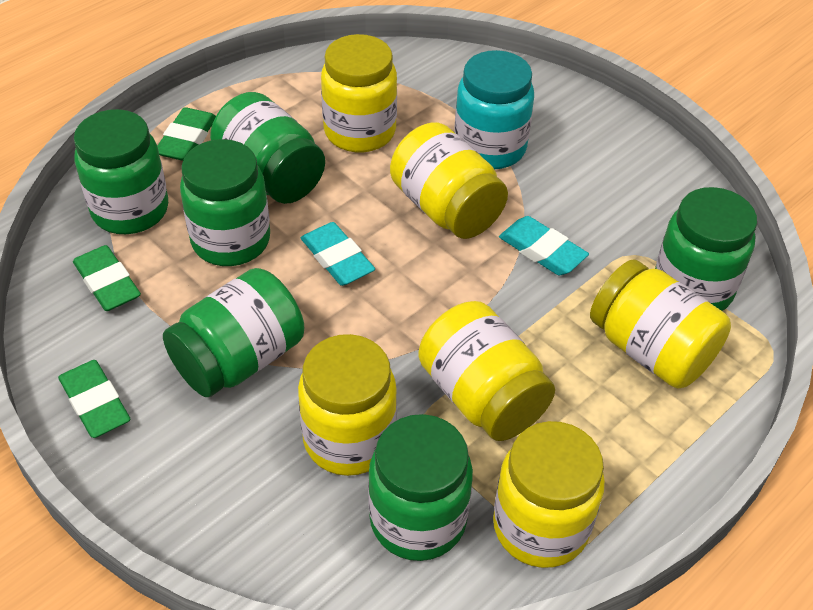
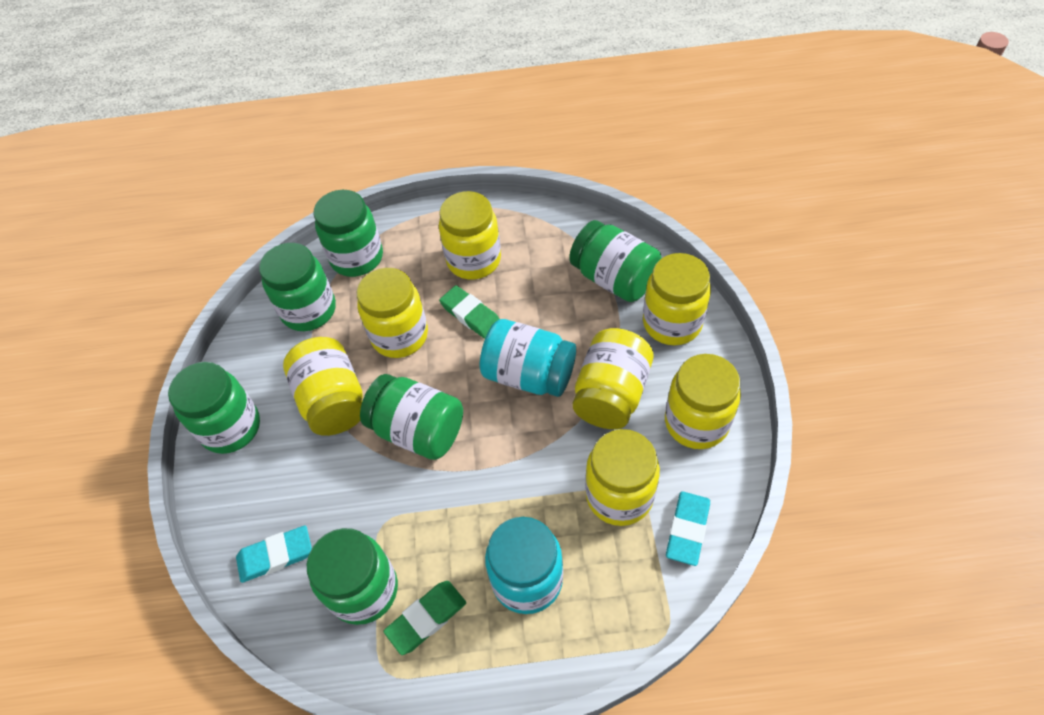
green eraser: [58,360,130,438] [73,245,141,311] [157,107,216,161] = 3 -> [383,581,466,655] [439,285,499,339] = 2
turquoise jar: [454,50,534,169] = 1 -> [480,319,576,397] [485,517,563,614] = 2
yellow jar: [298,334,397,476] [321,34,397,152] [390,122,508,239] [418,301,555,441] [493,421,605,568] [590,259,731,389] = 6 -> [283,337,363,436] [357,268,428,358] [439,191,501,280] [573,328,653,429] [585,429,660,526] [643,253,711,345] [665,354,741,449] = 7

